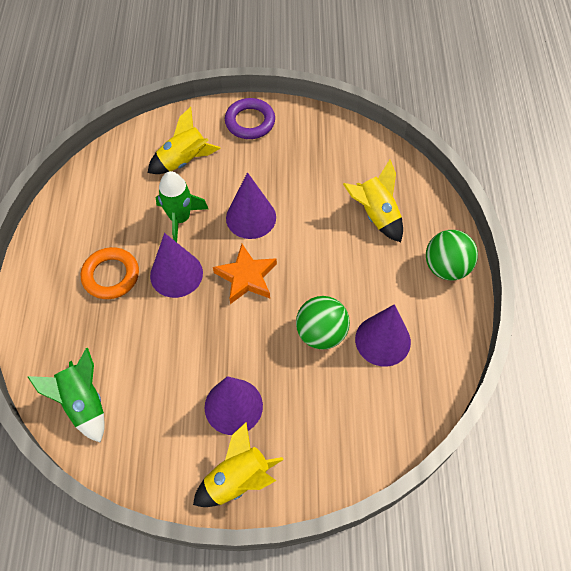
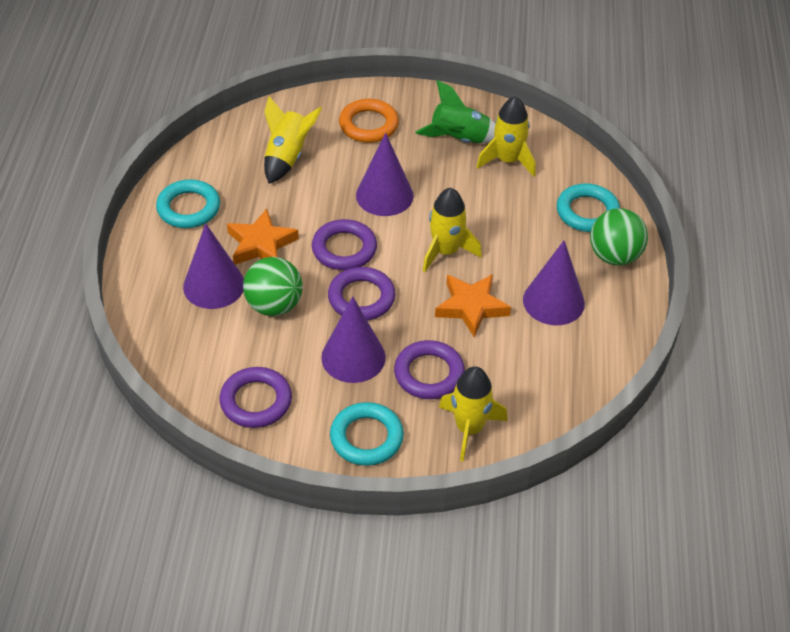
green rocket: [28,348,105,443] [156,171,208,242] = 2 -> [415,80,495,143] = 1
orange star: [213,244,277,304] = 1 -> [227,209,299,265] [435,274,511,338] = 2
purple ring: [225,98,275,139] = 1 -> [219,367,292,428] [312,219,377,270] [328,267,395,321] [394,340,465,399] = 4
turquoise ring: none = 0 -> [156,179,220,228] [330,402,404,466] [557,183,620,232] = 3
yellow rocket: [148,107,221,174] [193,422,284,507] [343,160,403,242] = 3 -> [264,96,322,184] [423,187,482,272] [439,366,508,461] [476,96,536,177] = 4

